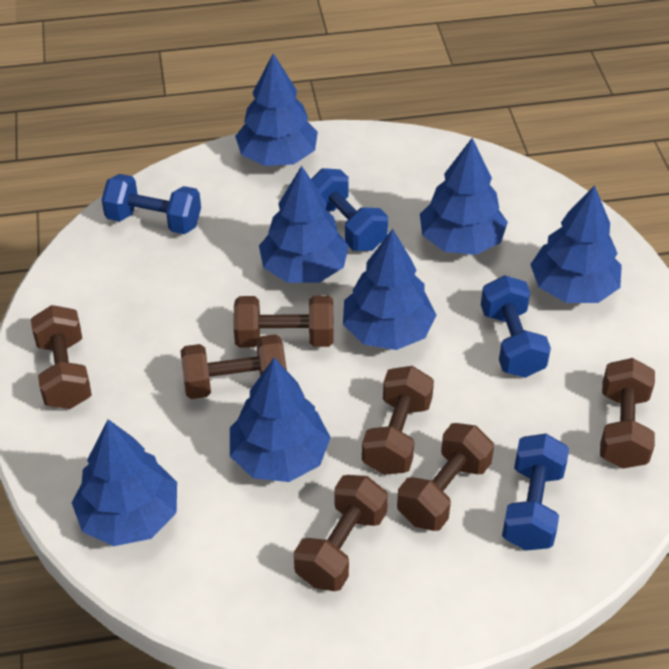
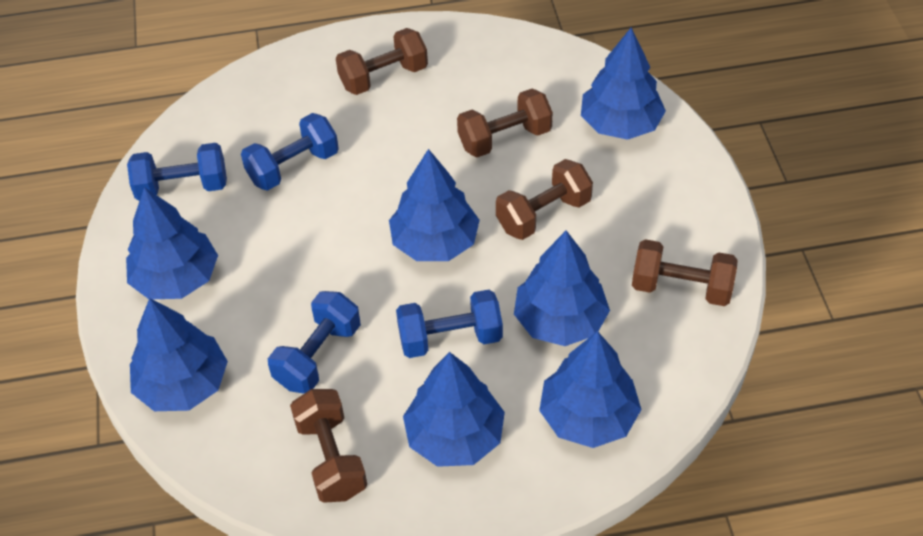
brown dumbbell: [31,305,92,409] [181,334,287,399] [234,295,334,348] [294,475,388,591] [362,366,434,475] [397,423,494,531] [600,358,655,469] = 7 -> [290,389,367,503] [336,28,428,95] [457,89,553,157] [496,159,593,240] [632,239,738,306] = 5

